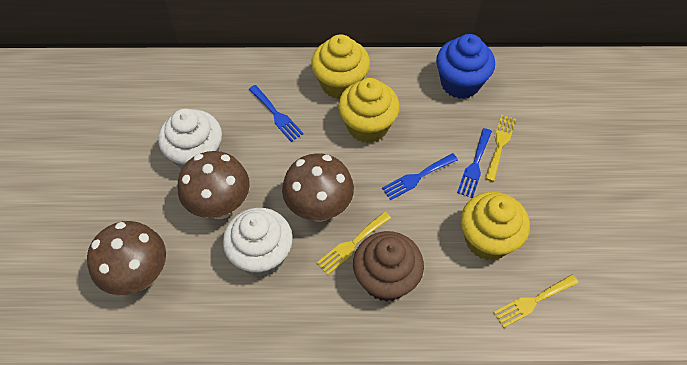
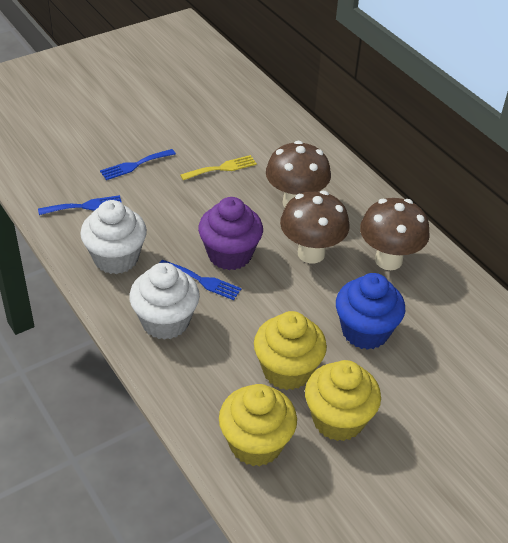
brown cupcake: [353,231,424,302] = 1 -> none = 0
purple cupcake: none = 0 -> [198,197,263,270] = 1
yellow fork: [317,212,391,275] [485,115,516,182] [493,275,579,328] = 3 -> [180,155,257,180] = 1

